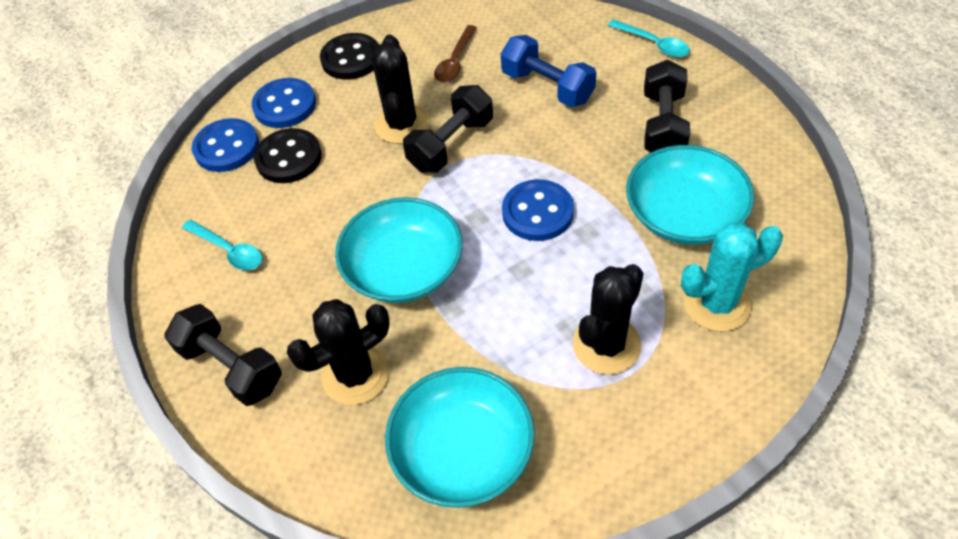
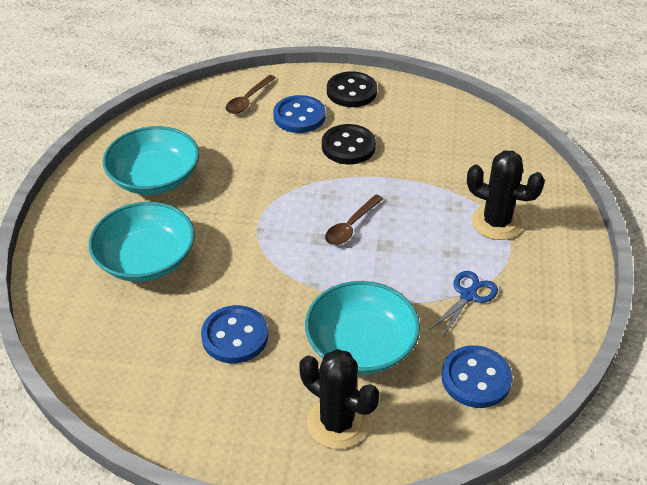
black cactus: [287,299,390,405] [372,35,429,144] [572,264,644,375] = 3 -> [299,349,379,449] [467,150,545,240] = 2
black dumbbell: [165,304,282,406] [403,85,493,173] [644,60,690,152] = 3 -> none = 0
blue dumbbell: [501,35,596,107] = 1 -> none = 0
blue scissors: none = 0 -> [429,271,498,337] = 1
brown spoon: [434,25,477,83] = 1 -> [226,75,276,114] [325,195,383,245] = 2
turquoise cactus: [681,223,783,331] = 1 -> none = 0
turquoise spoon: [182,219,263,270] [608,19,690,58] = 2 -> none = 0

